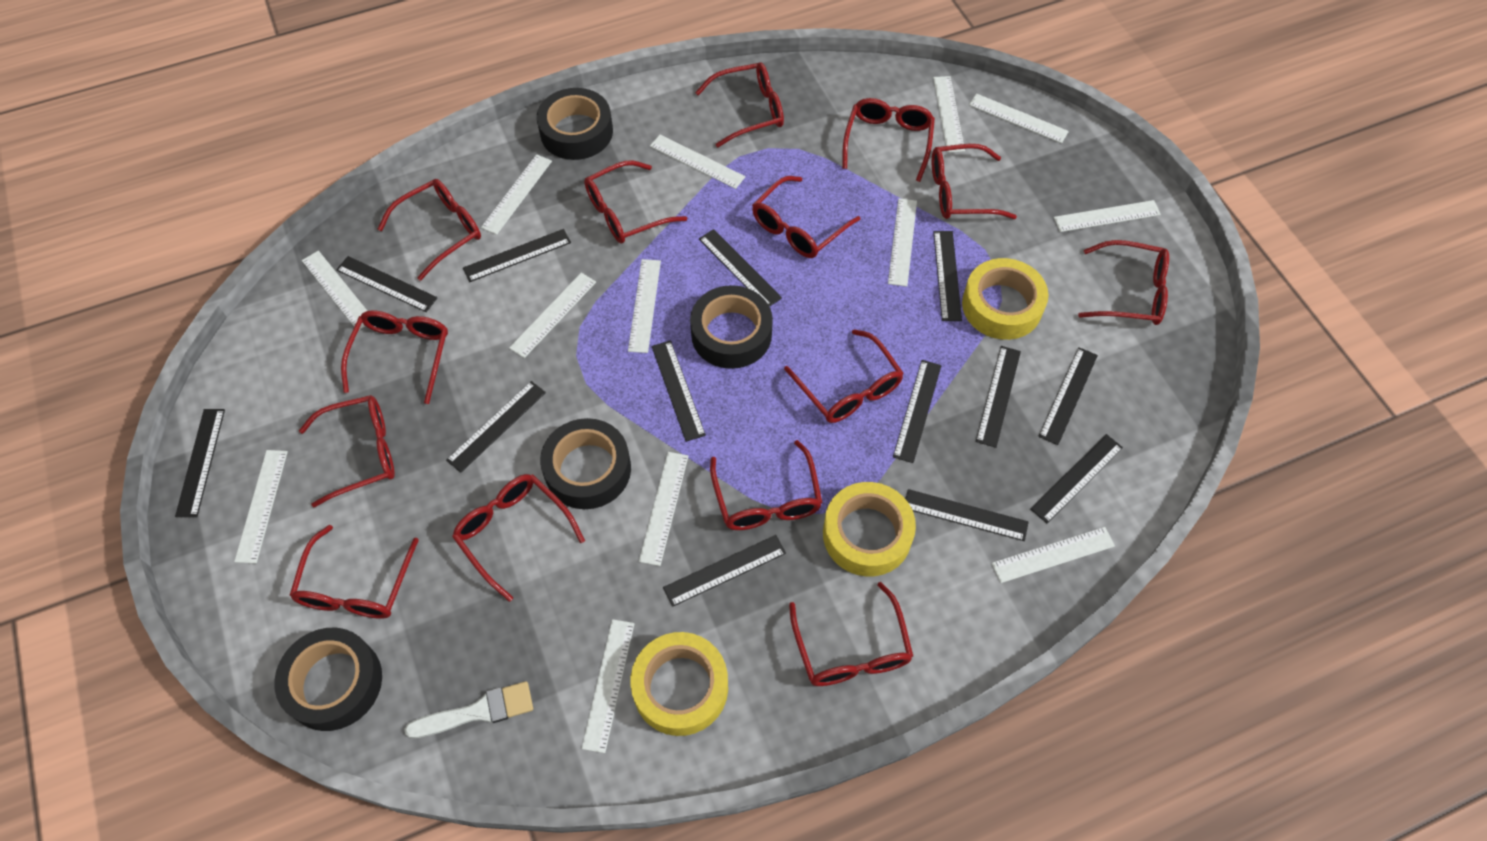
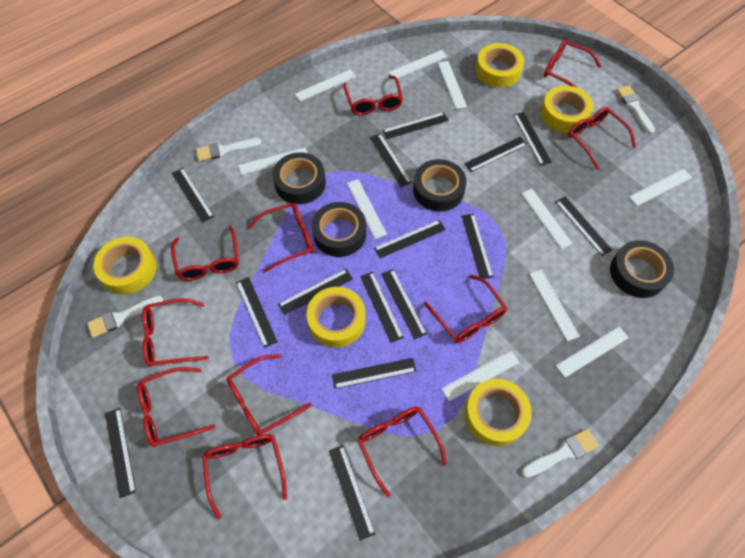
black ruler: [175,409,225,517] [336,256,437,312] [446,381,546,473] [463,229,571,282] [652,341,706,442] [663,535,786,607] [699,229,782,307] [893,360,942,463] [906,489,1029,541] [934,231,962,321] [976,346,1021,448] [1030,434,1123,523] [1038,347,1098,445] = 13 -> [105,408,136,498] [172,168,214,223] [236,277,278,348] [278,269,353,315] [329,445,375,541] [332,358,417,389] [360,272,404,343] [370,133,412,187] [374,220,446,258] [381,269,427,340] [382,112,449,139] [462,214,493,279] [464,137,527,172] [513,112,552,165] [556,196,612,256] = 15
red glasses: [289,525,419,619] [299,395,395,507] [341,310,448,404] [378,179,481,281] [452,474,585,602] [584,160,687,244] [695,62,784,148] [710,440,822,530] [752,176,861,258] [784,329,904,423] [789,582,913,686] [842,98,935,182] [932,144,1017,219] [1078,240,1169,325] = 14 -> [137,367,215,447] [142,298,209,367] [171,225,239,281] [202,434,287,520] [227,354,312,435] [248,203,313,272] [343,75,403,116] [357,406,447,498] [424,275,507,343] [544,40,601,88] [568,107,636,170] = 11
white brush: [405,681,533,738] = 1 -> [87,296,164,338] [196,138,261,162] [521,429,599,478] [616,85,655,134] = 4
white ruler: [234,450,288,564] [302,251,367,331] [481,154,552,235] [509,273,596,358] [581,619,635,753] [628,259,661,353] [639,452,689,566] [650,135,746,189] [888,198,917,287] [933,76,965,153] [969,93,1069,143] [991,527,1115,583] [1054,200,1161,232] = 13 -> [238,148,307,175] [295,69,356,102] [347,179,387,239] [389,50,448,79] [438,61,467,109] [441,351,520,401] [521,189,572,249] [529,270,580,341] [556,327,629,378] [629,169,692,206] = 10
yellow tape: [630,632,728,736] [823,482,916,576] [962,258,1048,340] = 3 -> [93,237,157,294] [307,287,366,348] [465,379,532,446] [476,43,524,88] [541,85,594,133] = 5

